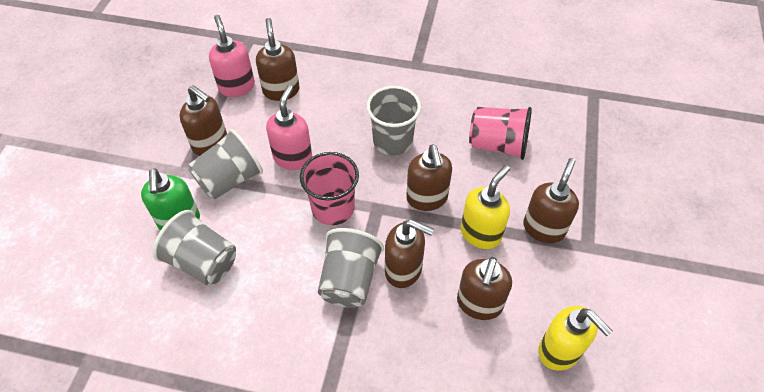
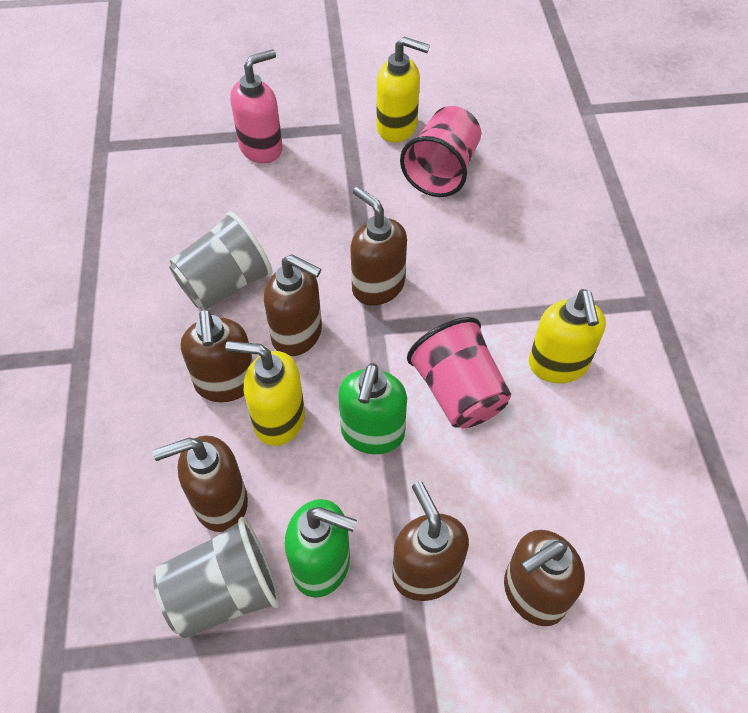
green soap dispenser: [141,168,200,230] = 1 -> [285,499,357,598] [338,363,407,454] = 2
grey cup: [153,210,236,286] [188,129,263,200] [318,228,384,308] [367,86,421,155] = 4 -> [153,517,280,638] [169,211,273,309] = 2
pink soap dispenser: [209,15,255,97] [266,85,313,170] = 2 -> [230,49,283,163] = 1
yellow soap dispenser: [460,165,510,249] [538,306,613,371] = 2 -> [225,341,305,446] [377,37,430,143] [529,289,606,383] = 3

